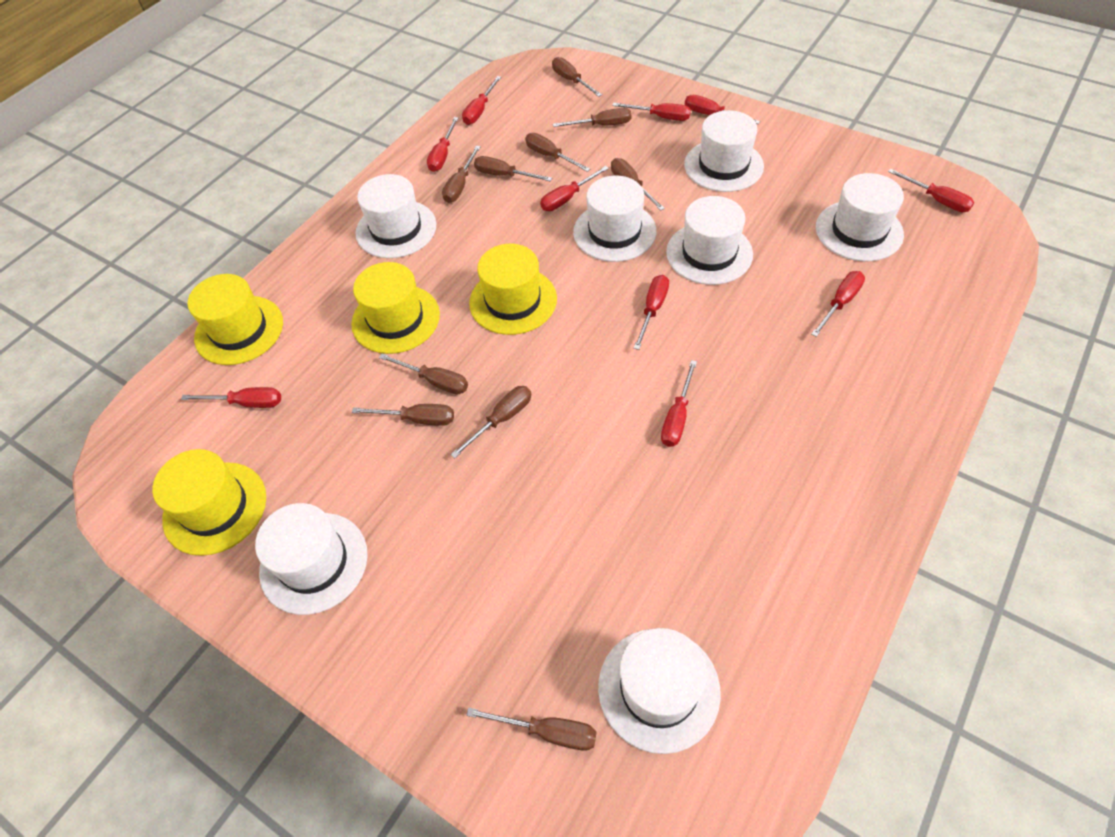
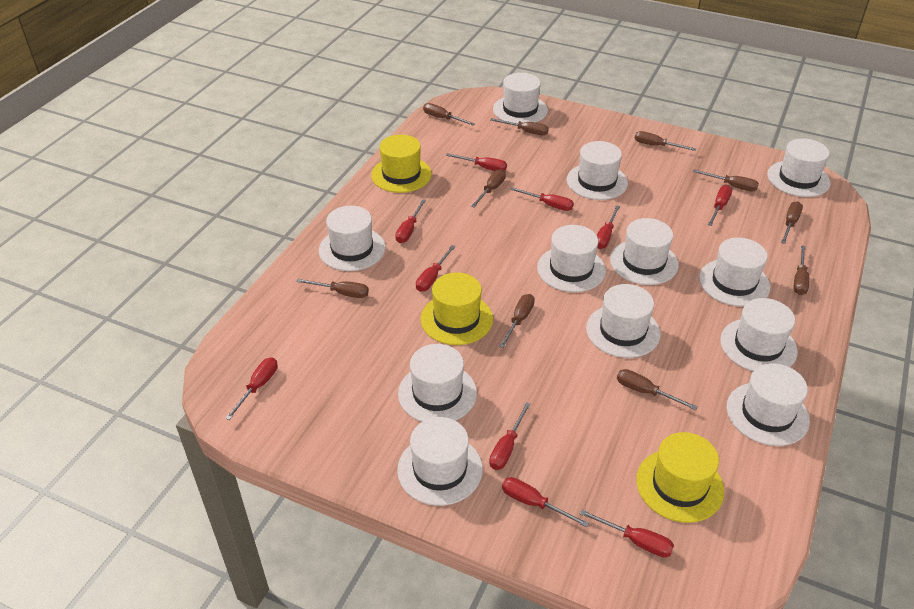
white hat: [255,503,368,615] [356,174,436,258] [573,176,657,262] [598,628,721,754] [666,196,753,285] [684,110,764,192] [816,173,904,261] = 7 -> [319,206,386,271] [397,417,483,506] [398,344,477,422] [493,73,548,124] [537,225,606,292] [567,141,628,200] [586,284,661,358] [610,218,679,285] [699,237,770,306] [720,298,798,371] [727,363,810,446] [767,138,831,197] = 12
yellow hat: [152,449,266,556] [187,274,283,365] [351,262,440,354] [469,244,557,335] = 4 -> [371,134,432,193] [421,272,493,345] [636,432,724,523] = 3

